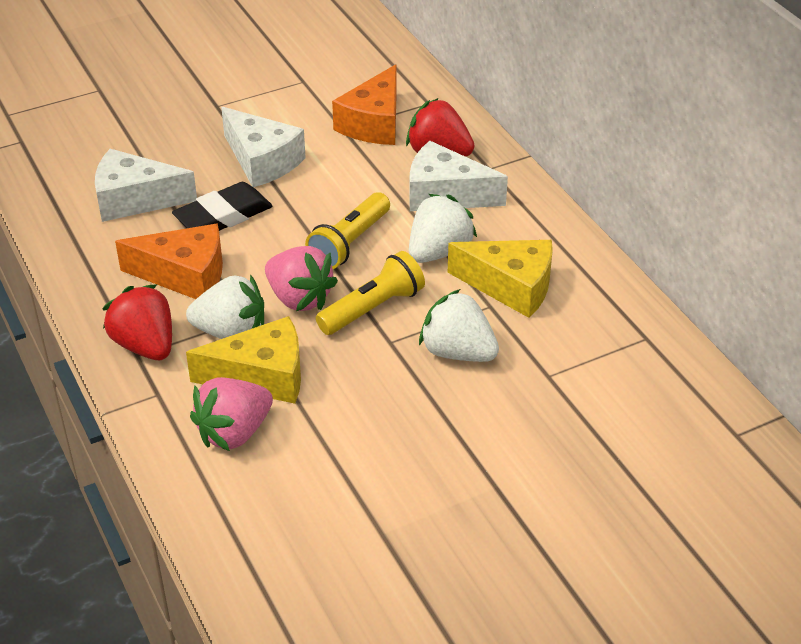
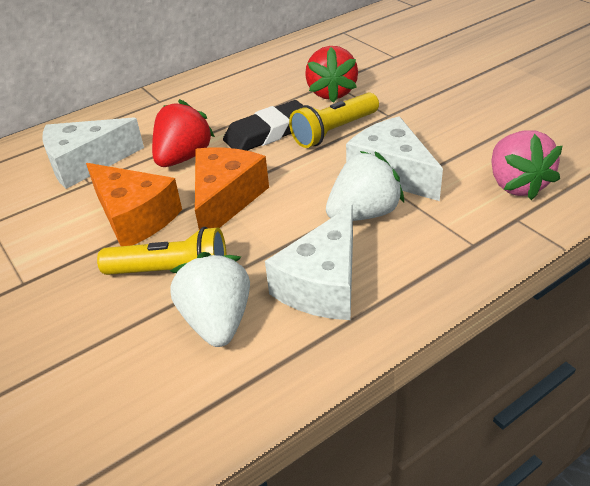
pink strawberry: [190,377,273,451] [265,246,338,311] = 2 -> [492,130,562,200] = 1
white strawberry: [186,275,264,339] [409,194,477,263] [419,289,499,362] = 3 -> [170,252,250,347] [326,151,404,221] = 2
yellow cheese: [186,316,301,404] [448,240,553,318] = 2 -> none = 0

